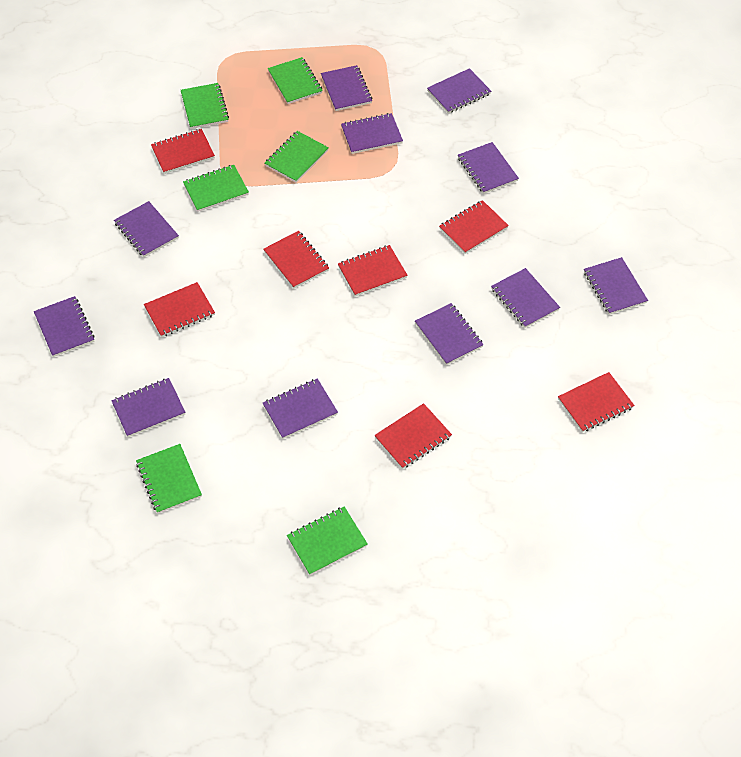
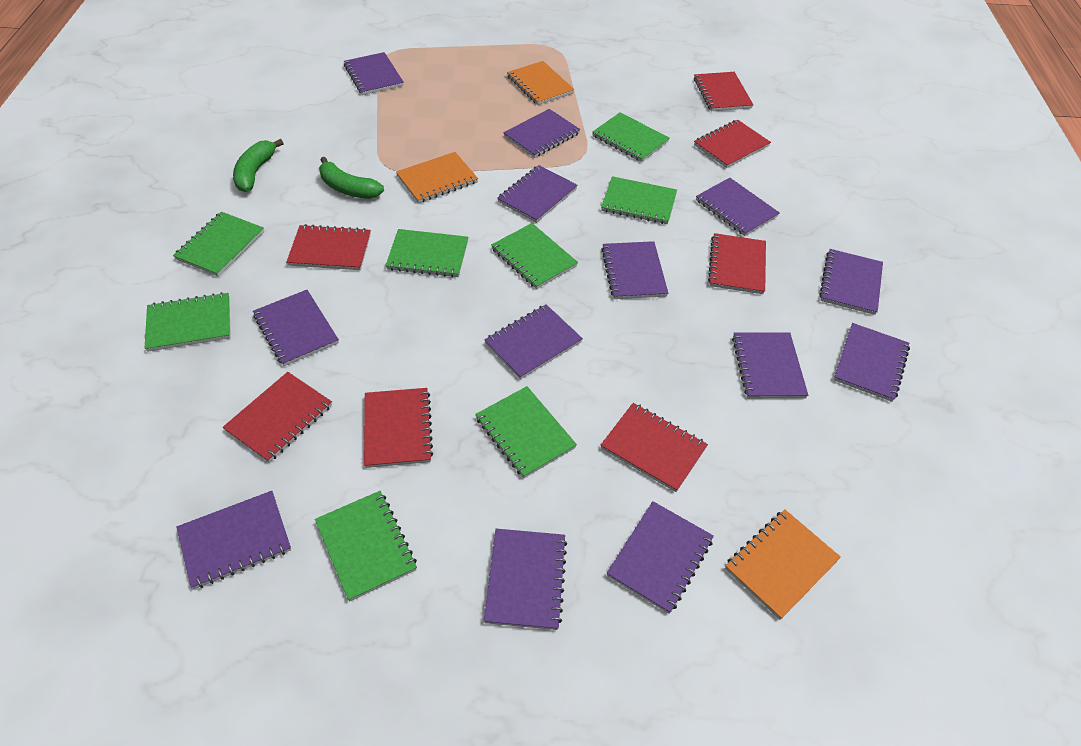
green banana: none = 0 -> [233,139,284,192] [319,157,384,199] = 2
green notebook: [136,444,202,514] [181,83,229,129] [183,165,249,212] [265,131,329,183] [268,57,323,104] [287,506,367,575] = 6 -> [145,292,231,352] [173,212,264,276] [315,491,417,601] [385,229,468,278] [475,386,577,478] [491,223,578,289] [592,112,670,162] [601,176,677,224] = 8
orange notebook: none = 0 -> [396,152,478,203] [507,61,575,105] [725,509,841,620] = 3
purple notebook: [34,296,94,357] [111,378,185,437] [114,201,179,257] [263,378,338,439] [321,65,372,111] [341,113,403,154] [415,303,484,365] [427,68,491,114] [458,142,519,194] [491,268,560,328] [584,257,648,315] = 11 -> [177,491,291,589] [253,290,339,366] [344,52,404,95] [484,529,567,630] [485,304,583,379] [497,165,578,223] [503,109,581,158] [601,241,668,299] [607,501,714,614] [696,178,780,236] [732,332,808,399] [819,249,883,315] [834,323,910,402] = 13

